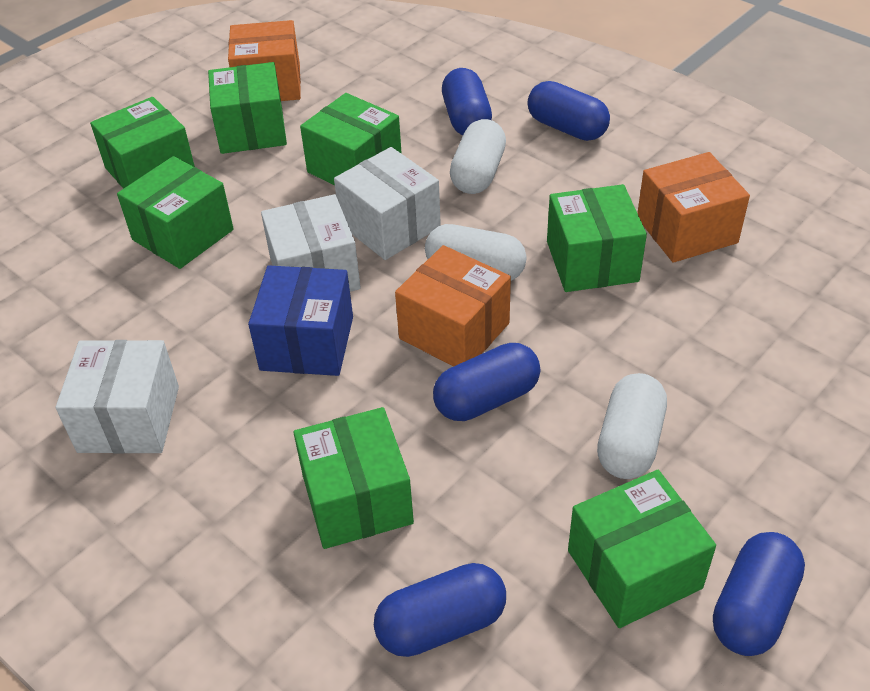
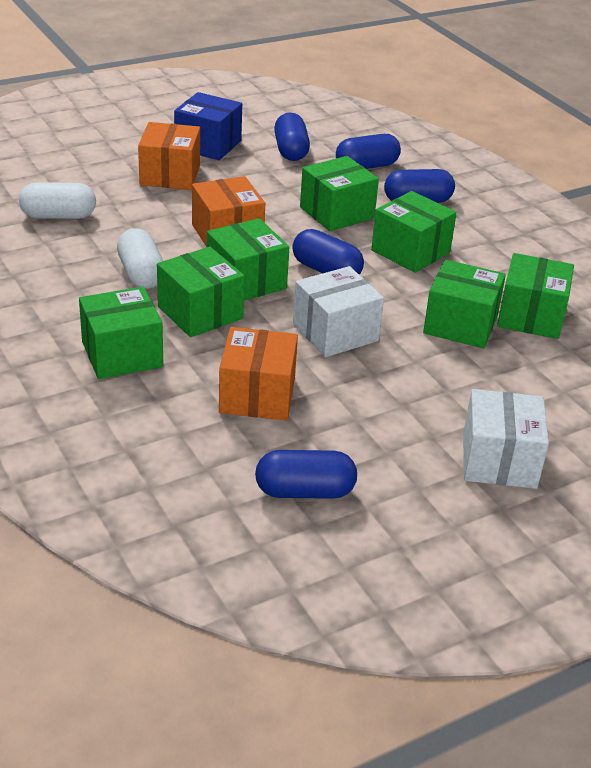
white box: [56,340,179,454] [261,194,361,292] [334,147,441,260] = 3 -> [293,266,384,357] [463,389,549,489] = 2
white capsule: [425,224,527,281] [450,119,506,194] [597,373,667,479] = 3 -> [19,182,96,219] [117,228,163,289] = 2

